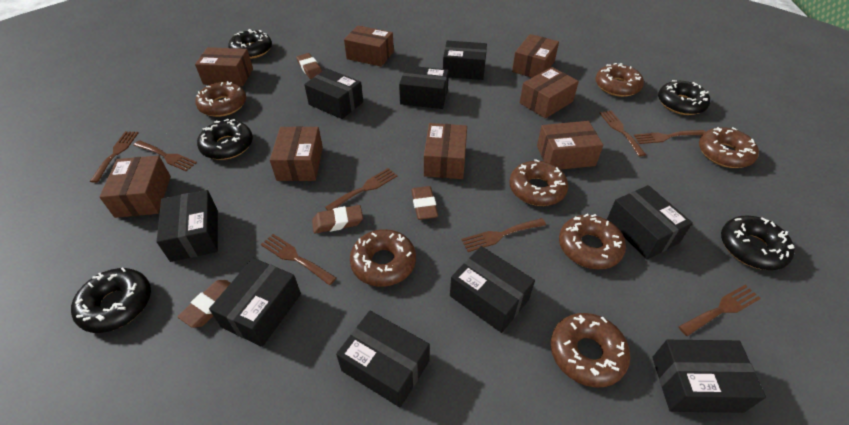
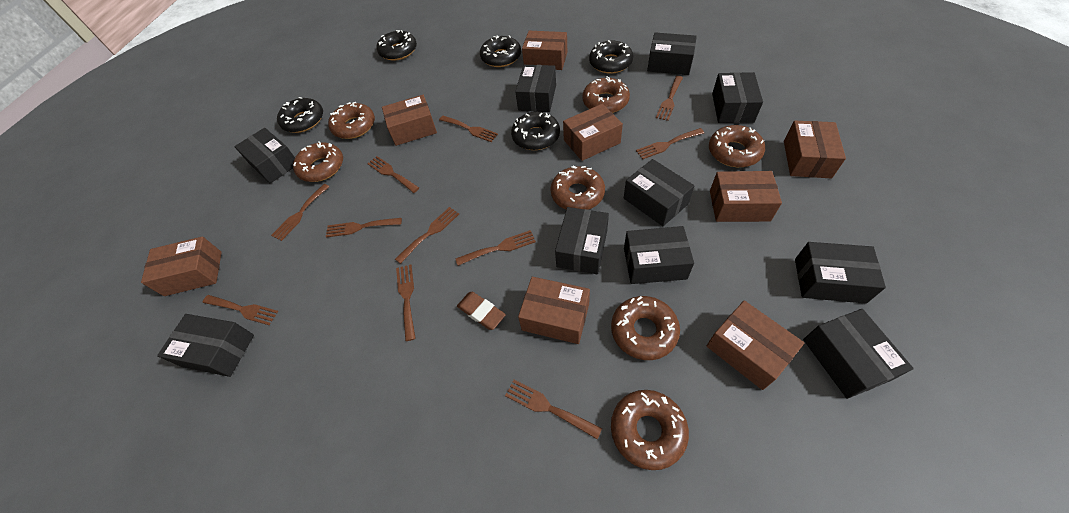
black box: [157,190,218,262] [209,258,301,347] [304,69,363,119] [336,311,430,407] [399,66,449,109] [443,41,487,80] [450,246,535,333] [607,185,693,260] [652,340,766,413] = 9 -> [157,314,254,377] [234,128,295,183] [515,65,556,112] [555,207,609,274] [624,159,694,226] [624,226,694,284] [647,32,697,75] [712,72,763,123] [795,242,886,304] [803,309,914,399] = 10
brown eraser: [177,280,230,328] [296,53,322,79] [312,205,363,234] [411,186,438,220] = 4 -> [457,292,506,330] = 1
brown fork: [90,131,139,183] [134,140,197,171] [261,234,336,285] [325,168,397,210] [461,218,546,252] [600,110,646,156] [633,130,706,144] [679,285,761,336] = 8 -> [203,295,278,325] [271,184,330,241] [326,218,402,237] [367,156,419,193] [395,207,459,264] [396,265,416,341] [439,116,498,142] [455,230,536,266] [505,380,602,440] [636,128,704,159] [656,76,683,121] = 11

